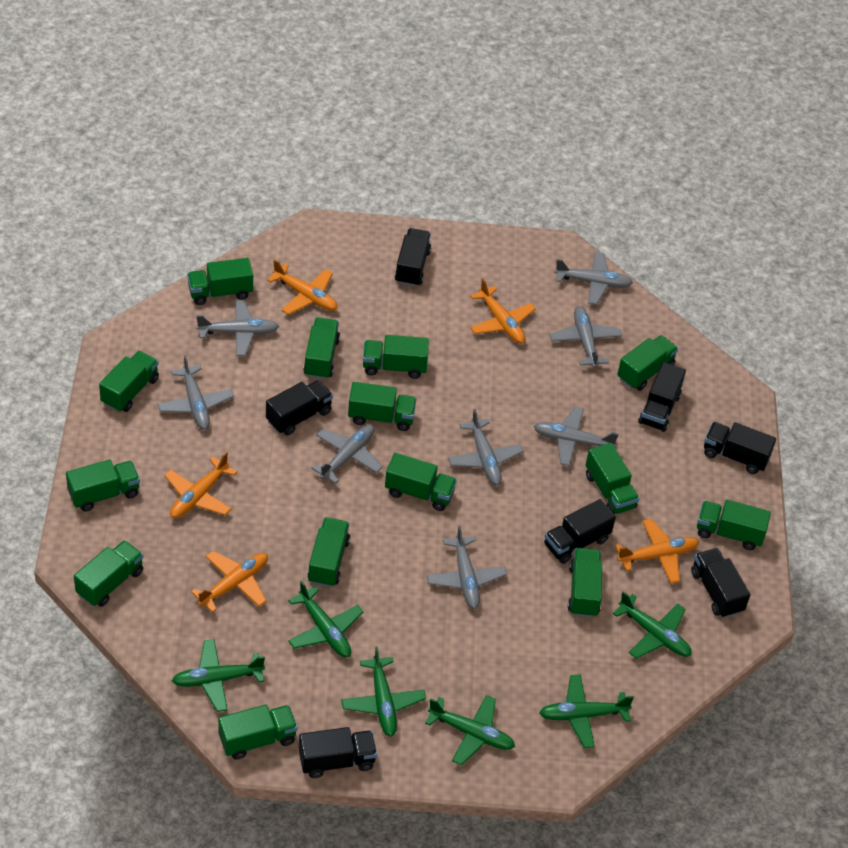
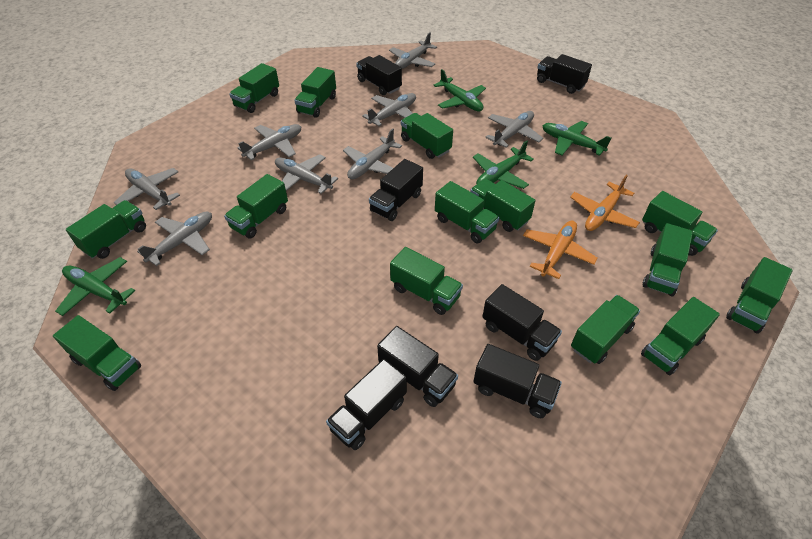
green plane: [172,639,265,712] [288,581,363,658] [341,646,426,737] [425,695,515,765] [539,674,634,748] [613,592,692,659] = 6 -> [55,257,135,316] [433,69,486,111] [473,141,534,189] [542,121,611,156] = 4
orange plane: [164,452,237,518] [191,551,268,613] [267,259,338,315] [470,278,536,344] [615,519,699,584] = 5 -> [523,221,598,279] [570,174,640,231] = 2

